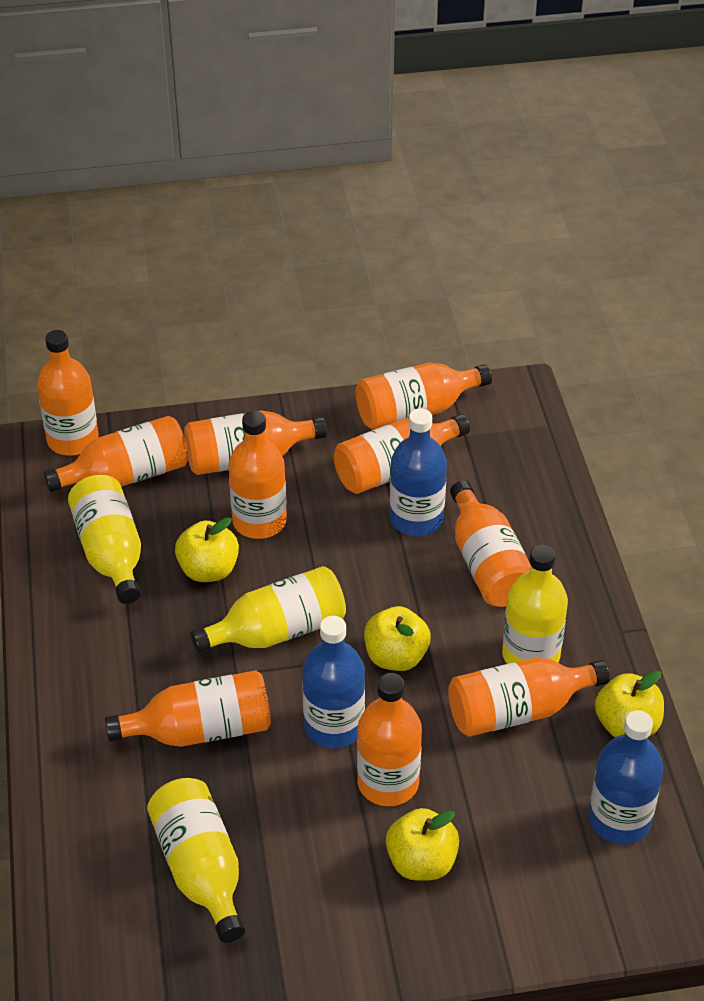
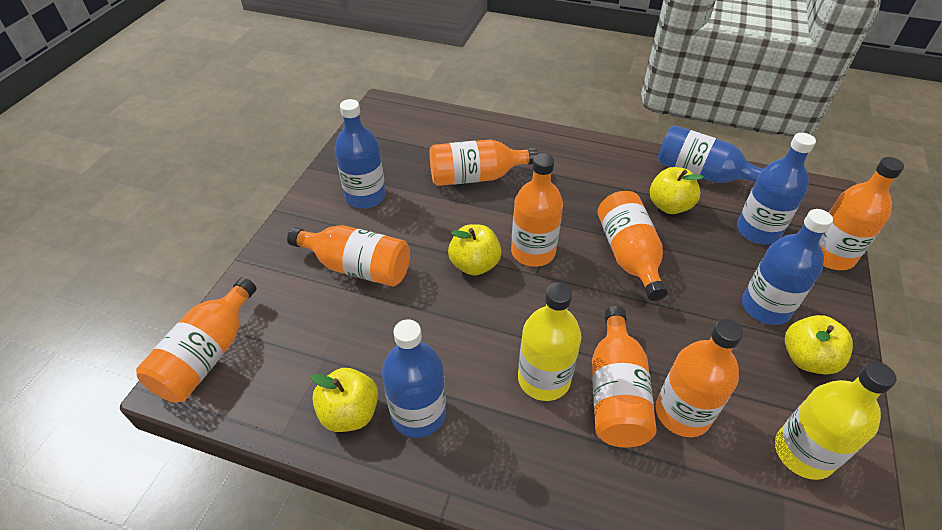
blue bottle: [302,616,365,748] [390,408,447,536] [589,710,663,844] = 3 -> [335,99,386,209] [382,319,446,438] [658,125,763,183] [737,133,816,244] [742,209,833,325] = 5
orange bottle: [37,330,99,456] [43,416,189,492] [105,670,271,747] [184,411,327,475] [228,411,287,539] [334,414,470,494] [356,363,492,430] [357,673,422,806] [448,658,610,737] [450,481,531,607] = 10 -> [136,277,256,403] [287,225,410,287] [429,139,538,186] [511,153,563,267] [592,306,657,447] [598,191,668,301] [655,319,743,437] [819,157,904,270] = 8
yellow bottle: [68,475,141,604] [147,778,245,943] [191,566,346,653] [502,545,568,664] = 4 -> [518,283,582,401] [775,362,896,480] = 2

